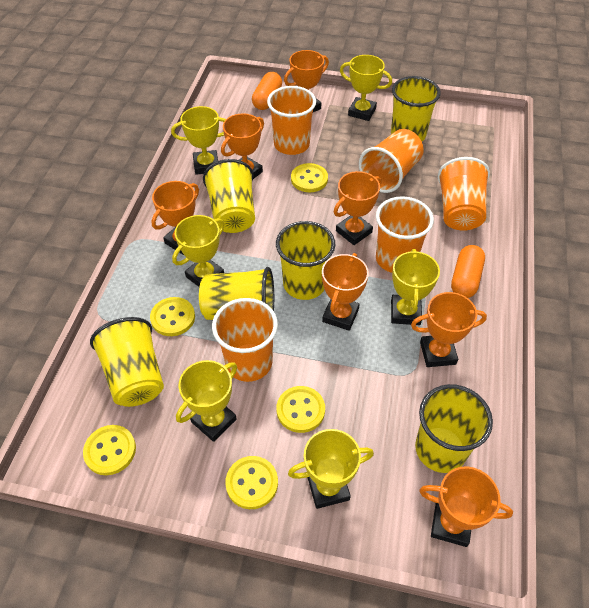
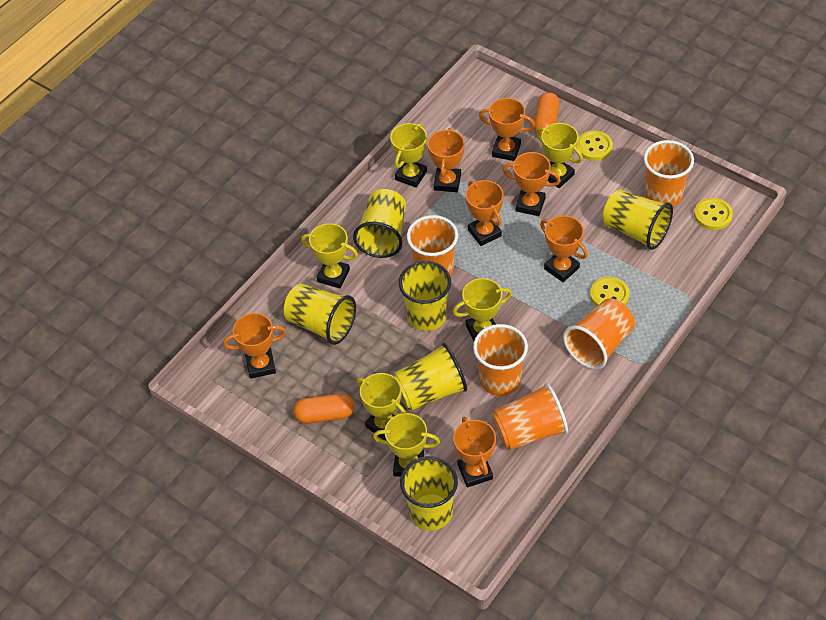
yellow button: [83,425,136,475] [150,297,195,336] [225,456,278,509] [277,386,325,433] [291,163,328,192] = 5 -> [577,130,613,161] [590,277,630,307] [694,198,733,230] = 3

